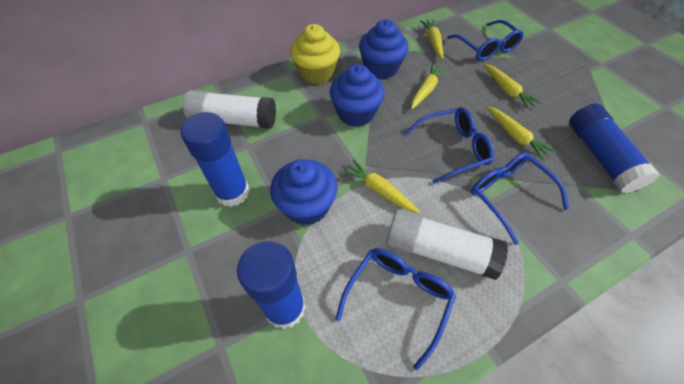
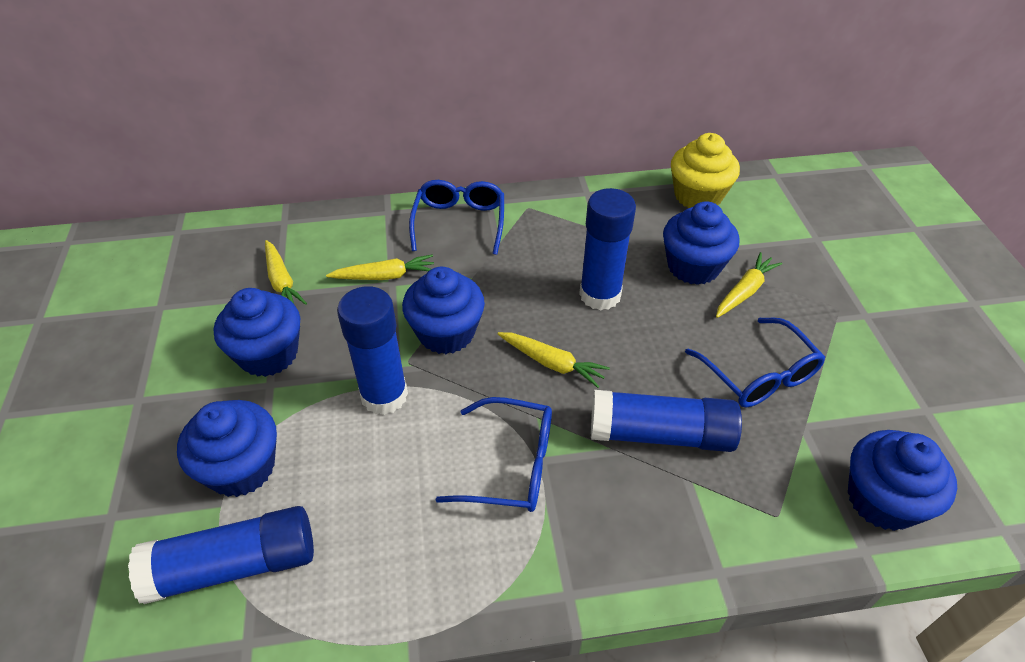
blue cupcake: [270,159,338,226] [330,64,385,127] [359,20,409,79] = 3 -> [177,400,277,497] [214,288,300,377] [402,267,485,354] [663,201,740,285] [848,430,957,531] = 5
blue glasses: [335,248,456,371] [406,107,494,184] [447,20,524,61] [471,152,569,245] = 4 -> [409,180,504,255] [435,397,552,512] [685,318,825,407] = 3
blue glue stick: [180,112,250,207] [237,241,306,329] [569,103,660,193] = 3 -> [128,506,314,604] [337,286,408,415] [579,188,636,310] [591,390,742,452] = 4
white glue stick: [183,90,276,129] [386,209,508,280] = 2 -> none = 0
yellow carrot: [341,159,420,213] [411,64,447,109] [421,20,443,59] [484,63,541,110] [487,106,556,160] = 5 -> [265,240,307,305] [326,254,434,280] [498,332,610,388] [716,252,783,318] = 4

